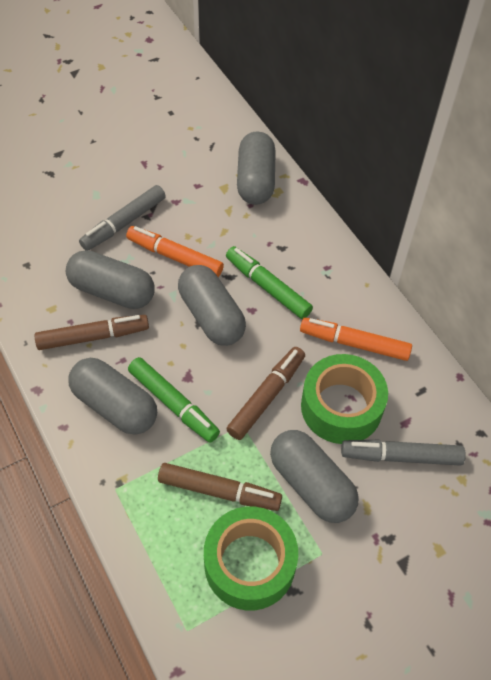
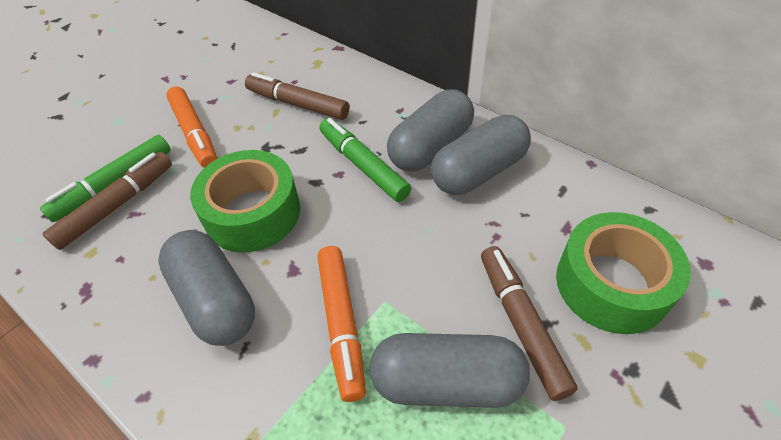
grey capsule: [66,250,155,309] [69,358,157,435] [178,265,246,346] [237,132,276,205] [270,430,359,523] = 5 -> [158,230,255,346] [370,333,530,408] [387,89,474,172] [431,115,531,195] = 4
grey marker: [79,185,166,251] [341,440,466,466] = 2 -> none = 0

